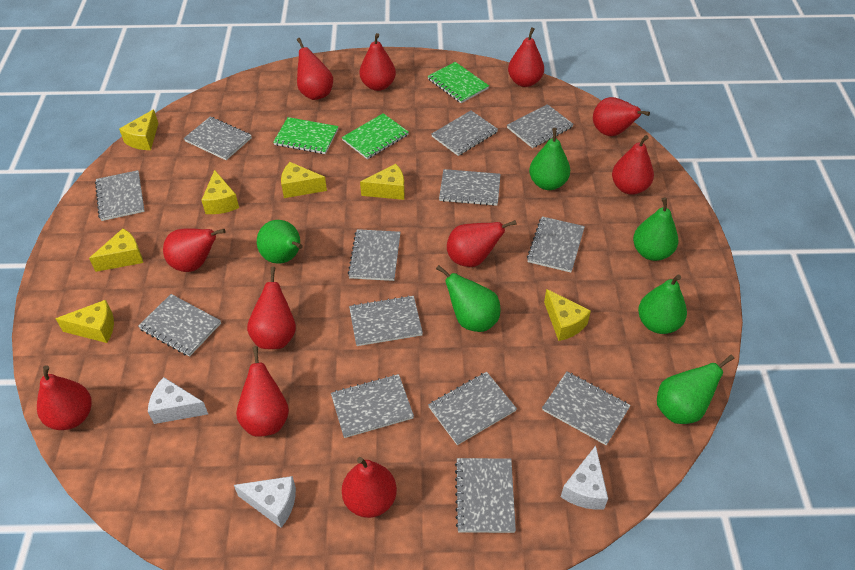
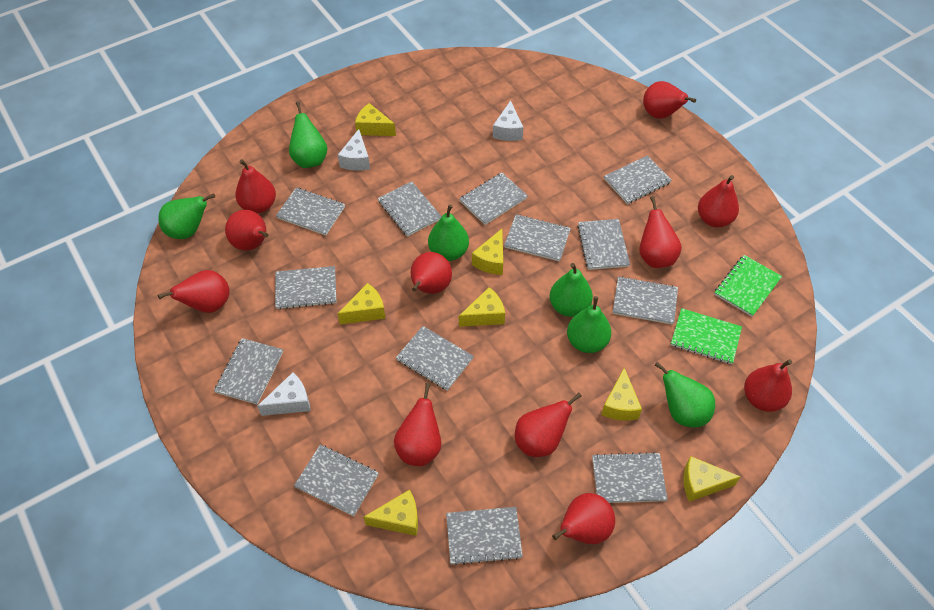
green notebook: [273,117,339,154] [342,113,409,159] [427,62,489,103] = 3 -> [671,308,742,364] [714,255,782,317] = 2

